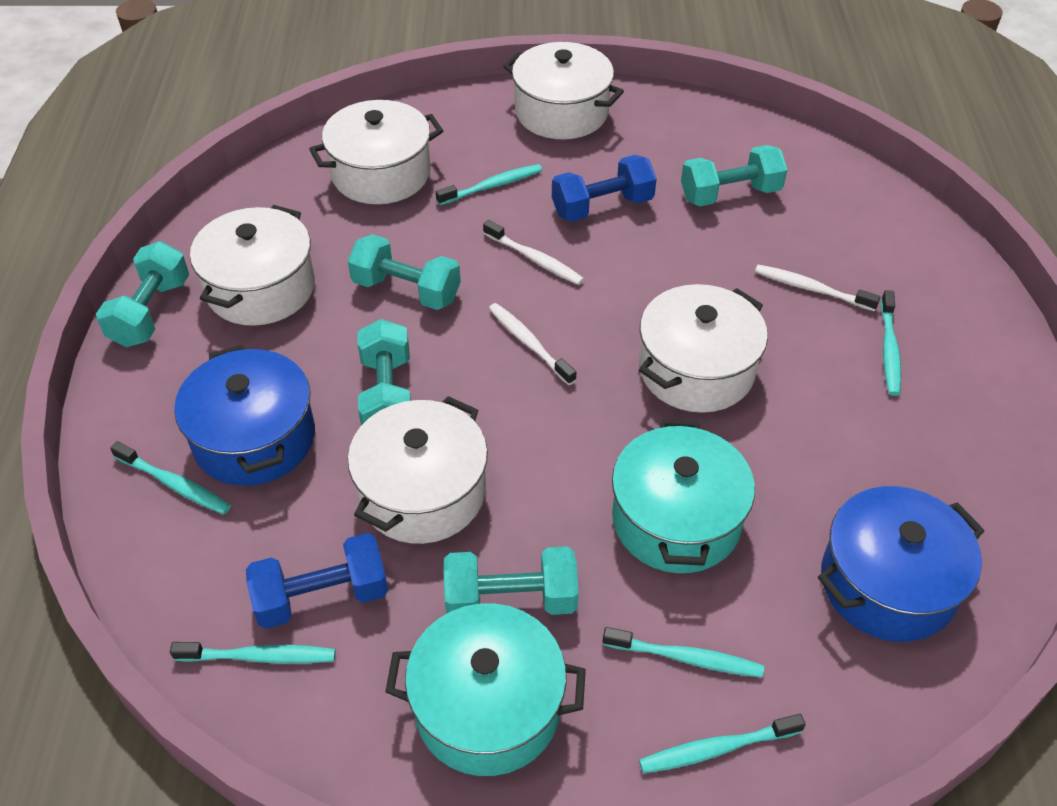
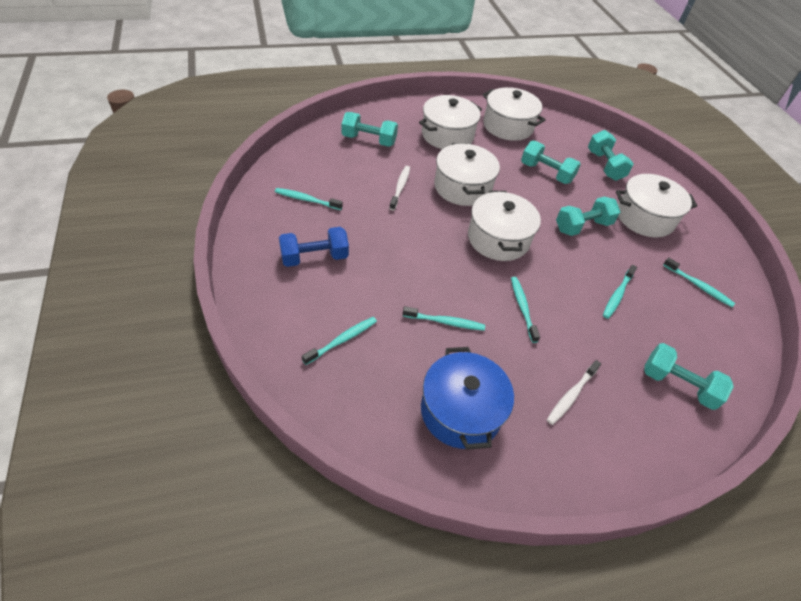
blue dumbbell: [246,533,388,629] [552,155,657,222] = 2 -> [279,227,349,267] = 1
blue pot: [174,345,315,486] [818,486,984,642] = 2 -> [421,347,514,450] = 1
turquoise pot: [385,603,586,776] [612,419,755,573] = 2 -> none = 0
white toothbrush: [483,220,584,285] [489,303,577,385] [755,265,881,311] = 3 -> [389,166,410,211] [547,360,601,425] = 2

